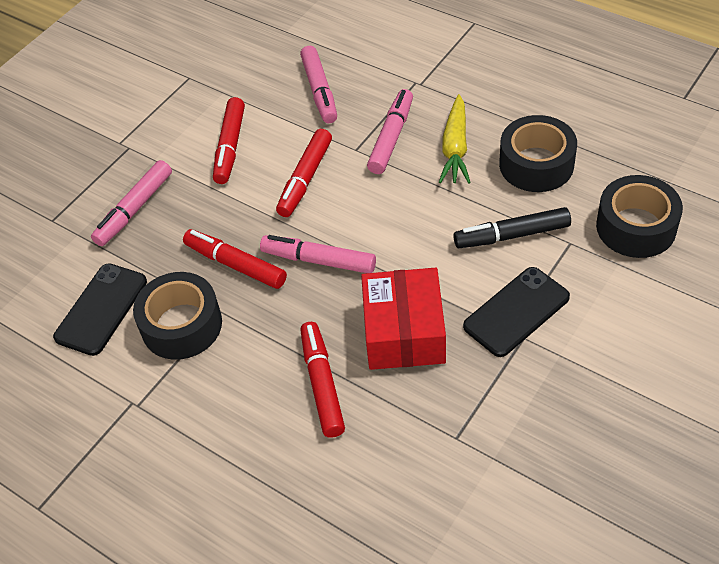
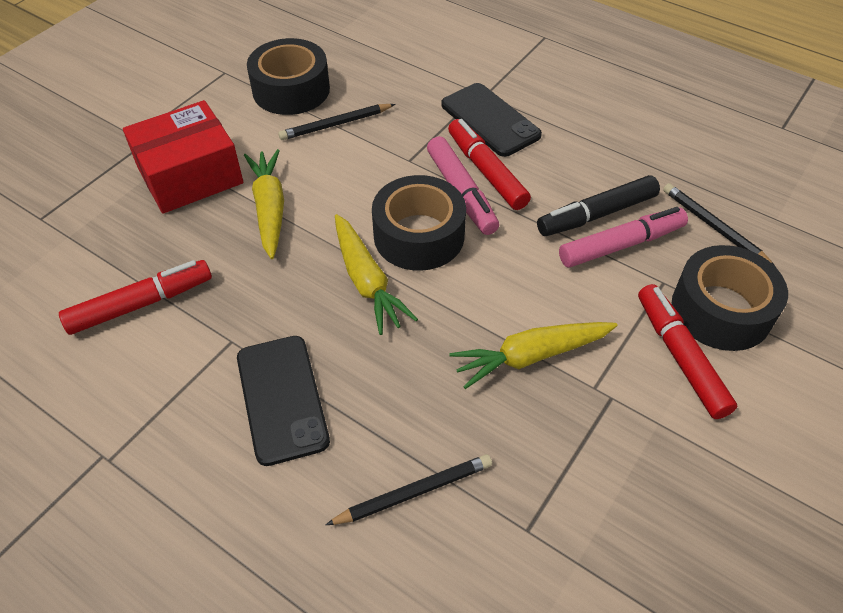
black pencil: none = 0 -> [278,104,395,140] [326,454,492,525] [663,183,776,267] = 3
pink marker: [91,160,172,246] [260,235,376,273] [300,46,337,123] [367,89,413,174] = 4 -> [427,136,499,235] [559,207,688,268] = 2
red marker: [183,229,287,289] [213,97,245,184] [276,129,332,217] [300,322,345,438] = 4 -> [59,260,212,335] [448,119,531,210] [638,284,737,419] = 3
yellow carrot: [439,94,471,184] = 1 -> [244,149,284,259] [335,214,418,335] [449,322,618,389] = 3

